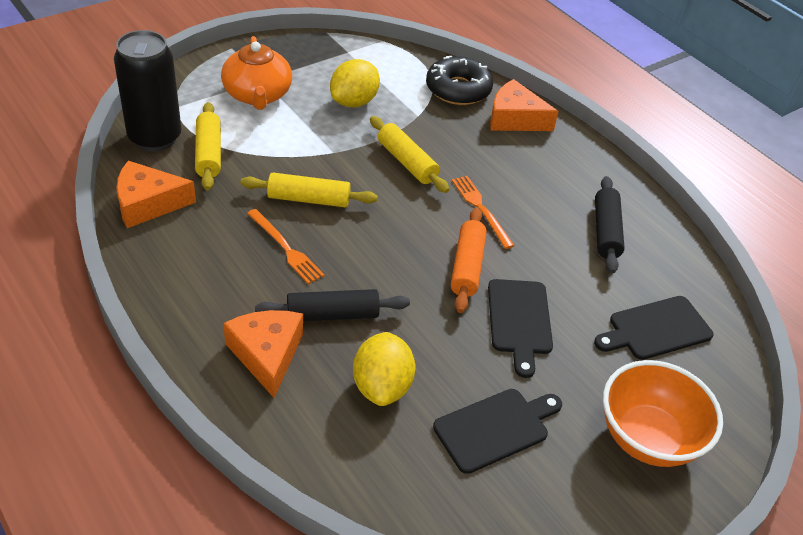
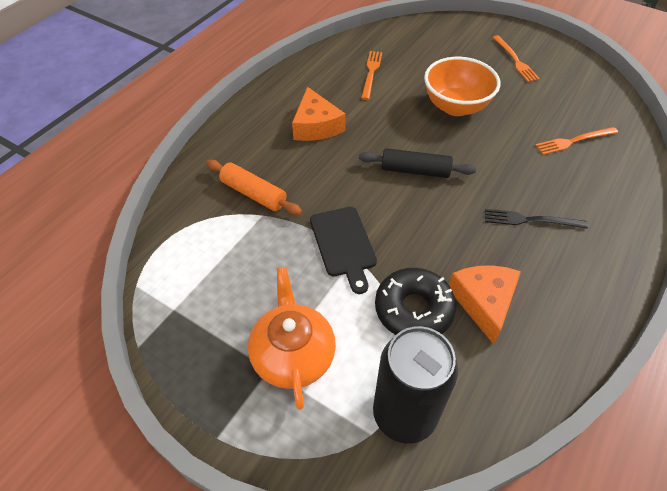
black cutting board: [433,389,562,474] [488,279,553,378] [594,296,713,360] = 3 -> [310,207,377,294] = 1
black fork: none = 0 -> [485,209,588,229] = 1
black rolling pin: [255,289,410,322] [595,176,625,274] = 2 -> [359,148,476,178] = 1
orange cheese: [117,161,196,228] [223,310,303,398] [490,79,559,131] = 3 -> [292,87,346,141] [449,265,521,345] = 2
orange fork: [247,209,324,284] [452,176,515,249] = 2 -> [361,51,382,100] [493,35,540,82] [535,127,618,155] = 3
yellow lemon: [330,59,380,107] [353,332,416,406] = 2 -> none = 0
yellow rolling pin: [195,102,221,190] [241,173,378,207] [370,116,449,193] = 3 -> none = 0

